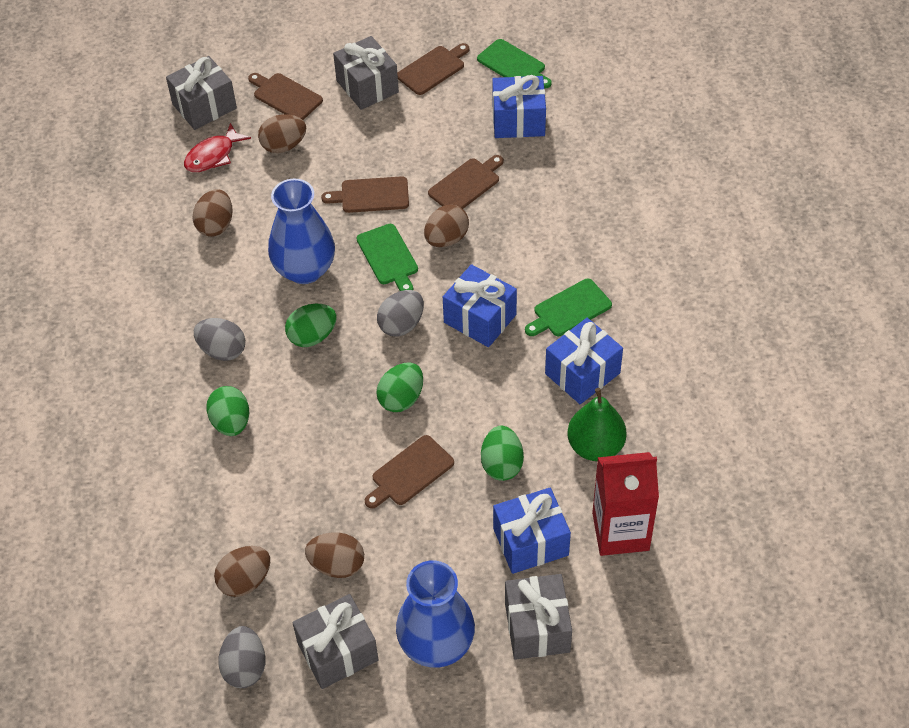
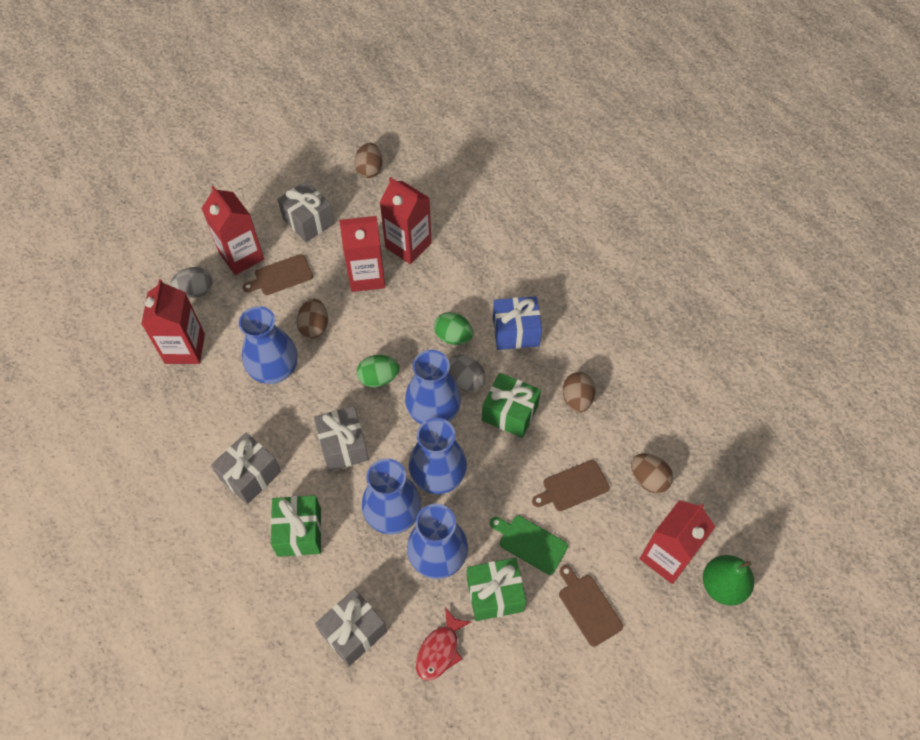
blue gift: [443,264,517,347] [492,75,546,138] [493,488,571,574] [545,318,623,404] = 4 -> [493,296,542,350] = 1
blue vase: [268,179,335,284] [396,560,475,668] = 2 -> [239,306,298,384] [362,458,421,534] [405,350,461,424] [407,504,468,579] [409,418,467,494] = 5
brown cutting board: [248,73,323,120] [321,176,409,213] [365,435,454,509] [397,43,470,95] [428,155,504,209] = 5 -> [243,254,313,295] [532,460,610,511] [559,565,623,647] = 3
brown egg: [192,189,233,237] [214,546,270,597] [258,114,306,153] [305,532,364,578] [424,205,469,247] = 5 -> [296,298,328,338] [354,143,383,178] [563,372,595,413] [631,454,673,493] = 4
green cutting board: [357,224,418,291] [477,39,552,89] [525,279,612,336] = 3 -> [490,516,568,575] = 1
green egg: [206,386,249,436] [285,304,337,347] [376,362,423,412] [481,425,524,481] = 4 -> [357,355,399,387] [434,312,473,345] = 2
green gift: none = 0 -> [271,495,322,557] [467,558,526,621] [482,373,541,438] = 3
grey egg: [194,318,245,361] [218,626,265,688] [377,290,424,337] = 3 -> [170,267,212,298] [449,355,486,392] = 2
red carton: [592,452,659,556] = 1 -> [141,279,205,364] [202,186,264,275] [339,216,385,292] [380,177,432,264] [640,500,715,584] = 5

